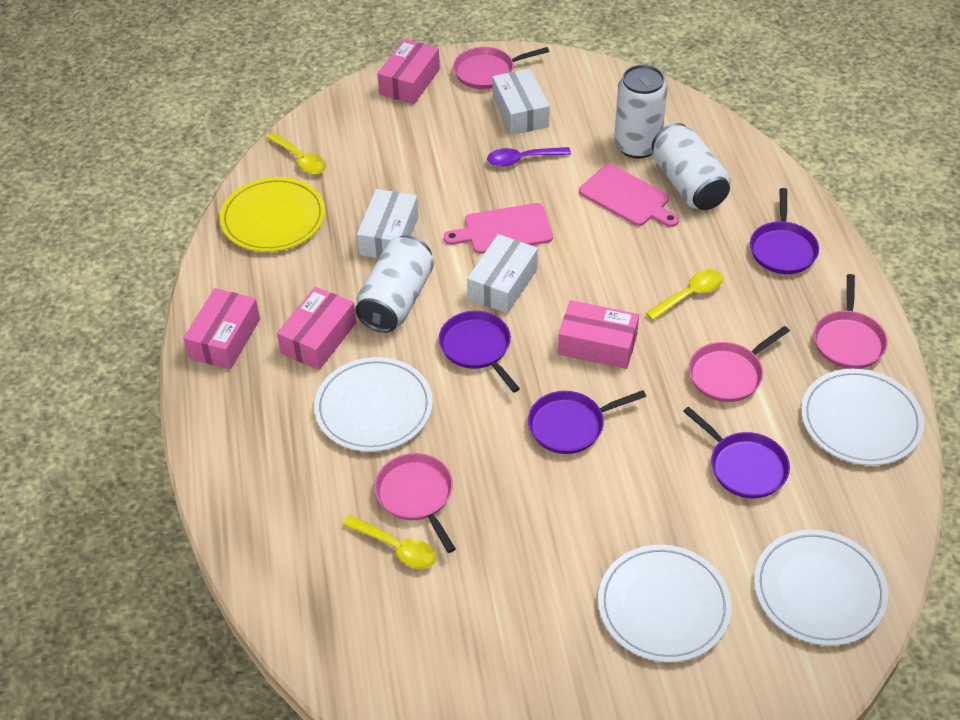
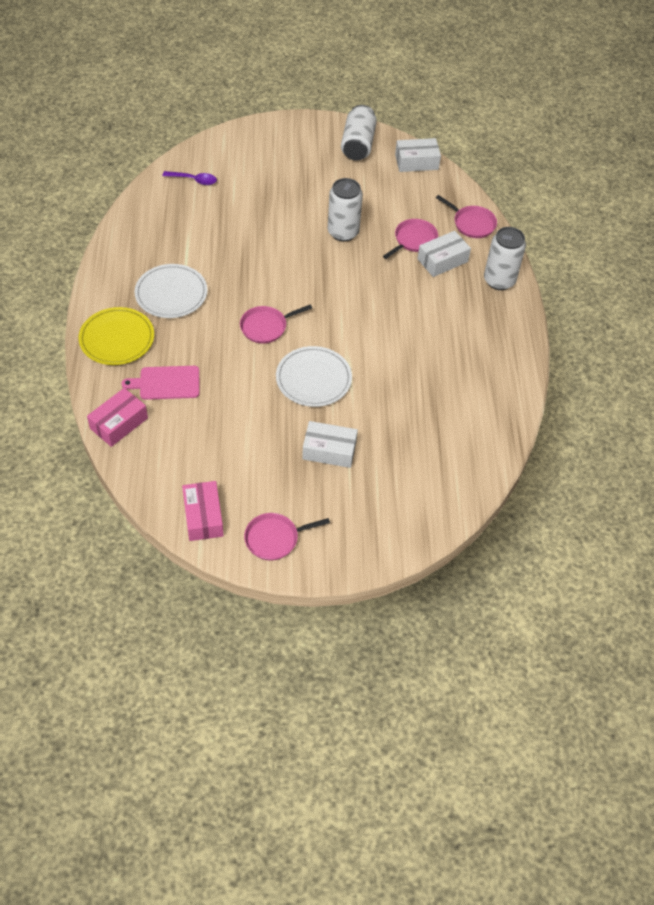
pink box: [183,288,260,369] [277,287,356,370] [377,39,440,104] [558,300,639,369] = 4 -> [87,388,148,447] [182,481,224,541] = 2
pink cutting board: [444,203,553,254] [579,164,679,227] = 2 -> [121,366,200,400] = 1
purple pan: [439,311,520,393] [528,390,646,454] [683,406,790,498] [750,188,819,274] = 4 -> none = 0
white plate: [314,357,433,452] [598,545,732,662] [754,530,888,646] [801,369,924,465] = 4 -> [135,264,208,318] [276,346,352,407] = 2
yellow spoon: [266,132,326,175] [343,515,436,569] [646,270,723,321] = 3 -> none = 0

